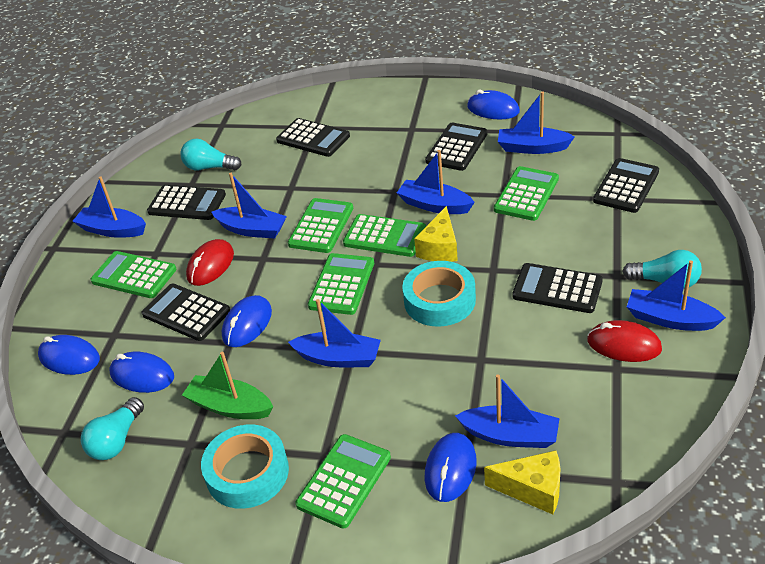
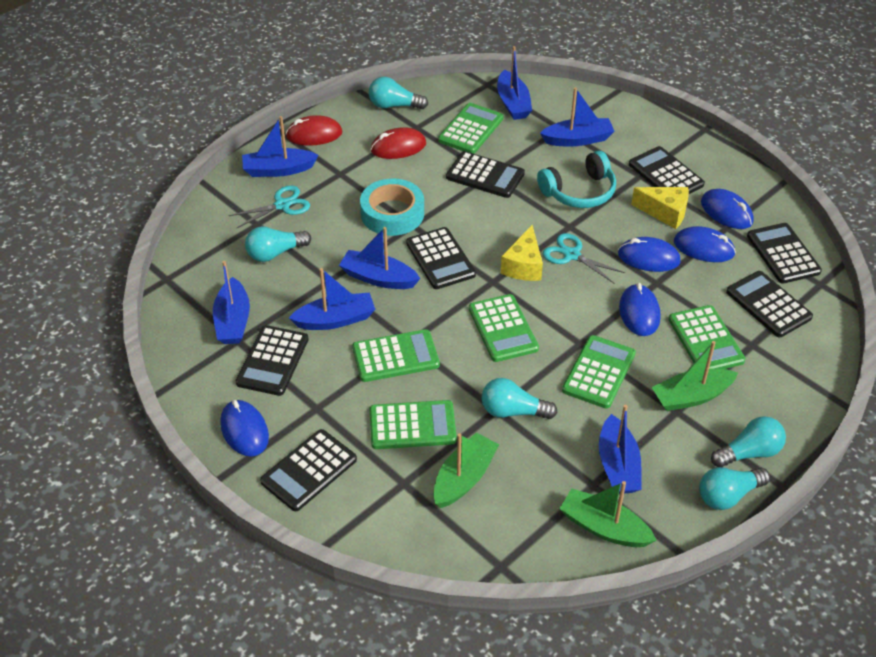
black calculator: [141,284,230,341] [147,185,226,220] [276,118,350,157] [425,123,487,171] [512,263,603,313] [593,158,659,213] = 6 -> [236,325,309,396] [260,429,357,511] [406,227,476,289] [446,151,525,198] [629,146,705,194] [726,271,813,337] [747,223,822,284] = 7
green boat: [182,352,273,419] = 1 -> [433,433,499,508] [559,481,657,547] [652,341,738,411] = 3
turquoise headphones: none = 0 -> [537,151,616,208] = 1
turquoise light bulb: [81,397,144,460] [180,139,242,170] [622,250,702,289] = 3 -> [245,226,311,262] [369,77,428,109] [481,378,557,419] [699,467,770,510] [711,416,786,467] = 5
turquoise scissors: none = 0 -> [228,185,310,229] [543,233,625,284] = 2
turquoise tape: [201,425,289,509] [402,261,476,327] = 2 -> [360,178,424,236] = 1

